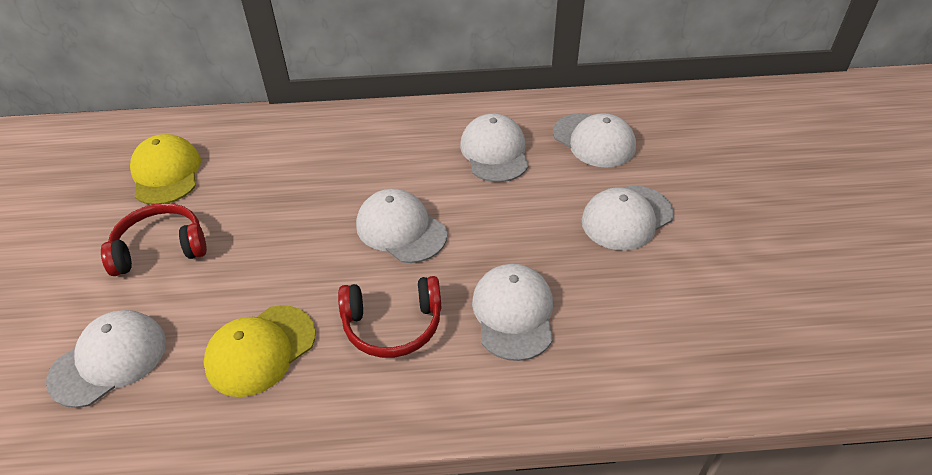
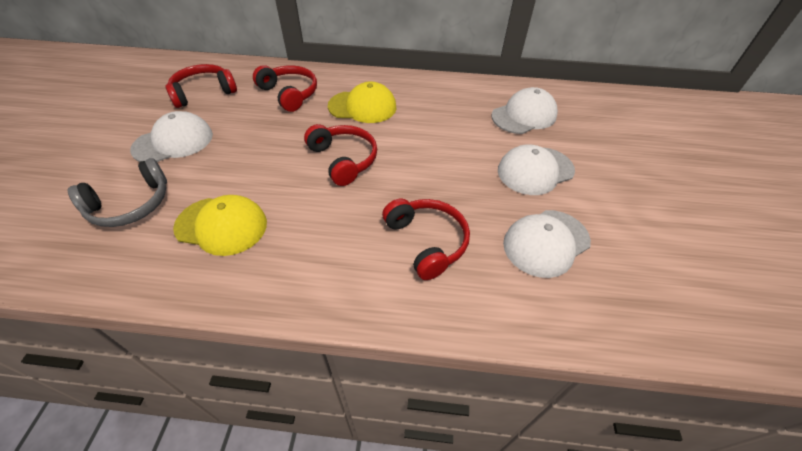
grey headphones: none = 0 -> [67,158,167,227] = 1
red headphones: [101,203,207,276] [338,276,441,358] = 2 -> [165,64,237,108] [253,65,317,112] [304,124,377,186] [382,199,470,280] = 4
white cap: [46,310,166,408] [356,189,447,263] [460,114,529,182] [472,264,553,361] [553,113,636,168] [582,186,674,250] = 6 -> [130,111,213,162] [492,87,558,134] [498,144,575,195] [503,210,591,278] = 4

